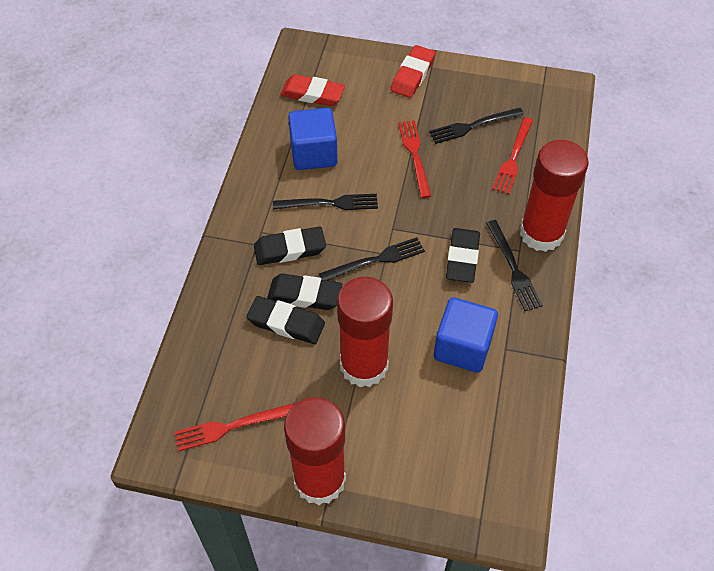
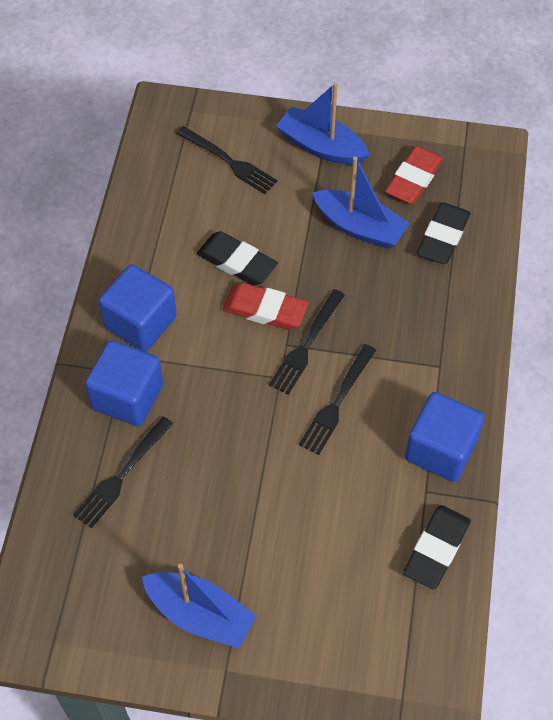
black eraser: [247,296,325,344] [254,226,326,265] [267,273,342,310] [446,228,480,283] = 4 -> [197,231,278,286] [403,505,471,590] [417,202,471,264] = 3
blue boat: none = 0 -> [142,564,257,648] [276,83,370,165] [312,157,410,249] = 3
blue cube: [288,108,338,170] [434,297,498,373] = 2 -> [85,340,163,427] [99,264,177,352] [405,392,485,482] = 3
red fork: [175,403,295,451] [398,120,431,198] [492,117,533,194] = 3 -> none = 0
red glue stick: [284,397,346,505] [337,277,393,387] [520,140,589,252] = 3 -> none = 0

